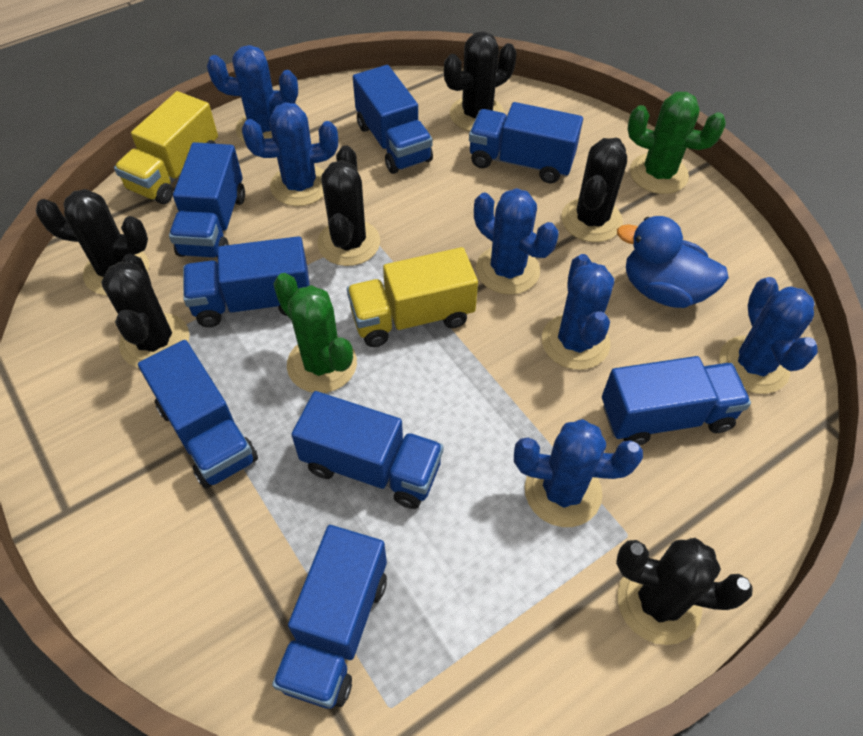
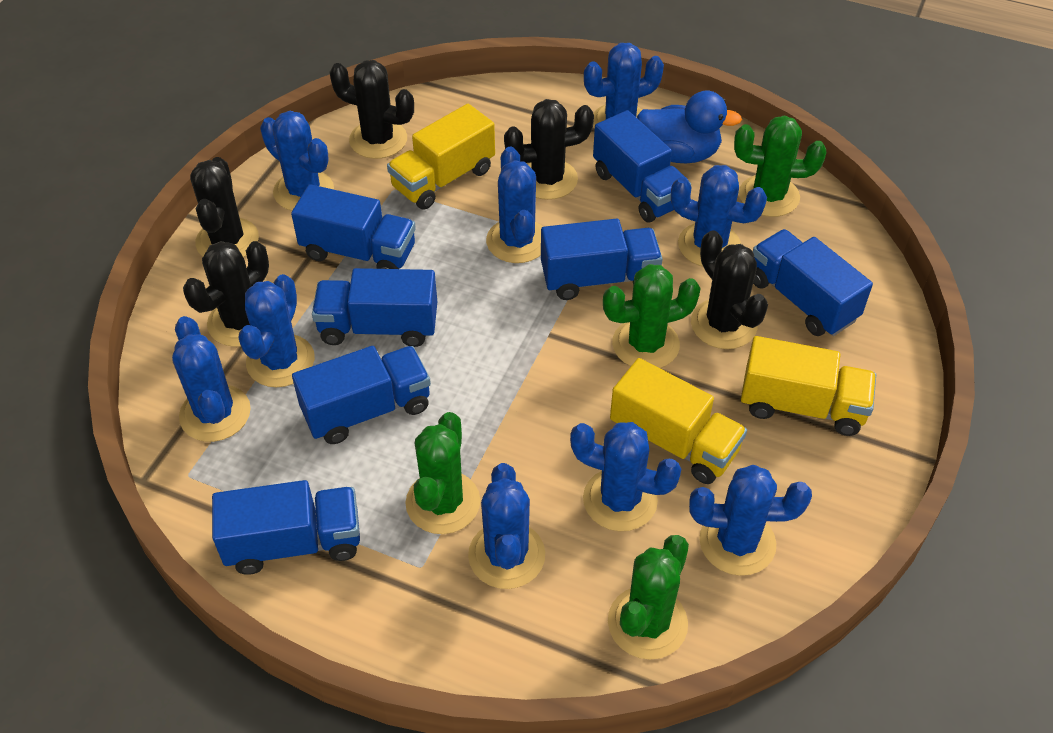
black cactus: [36,189,149,296] [101,254,190,368] [317,145,380,266] [444,32,517,131] [561,138,627,242] [616,538,752,645] = 6 -> [183,241,269,347] [190,157,259,258] [329,60,414,159] [504,99,594,200] [691,230,768,349] = 5
blue cactus: [207,45,298,143] [242,102,338,206] [474,188,559,295] [514,419,643,527] [542,254,614,370] [719,277,818,394] = 6 -> [172,316,251,442] [239,274,315,387] [260,111,334,211] [468,463,545,589] [486,147,543,263] [570,422,681,531] [584,43,664,129] [671,165,767,266] [689,465,812,576] = 9
blue truck: [138,340,258,489] [169,142,245,258] [183,236,310,327] [272,525,387,709] [291,391,444,509] [353,65,433,174] [469,102,583,184] [602,356,751,446] = 8 -> [212,480,360,575] [291,184,416,269] [292,346,431,444] [312,268,437,347] [541,219,663,300] [593,110,691,223] [753,229,873,336] = 7
green cactus: [273,273,357,393] [627,92,726,194] = 2 -> [406,412,480,534] [603,264,701,368] [608,535,689,660] [734,115,826,217] = 4
yellow truck: [114,91,218,204] [347,247,478,347] = 2 -> [387,104,495,210] [610,358,747,484] [741,336,876,436] = 3

